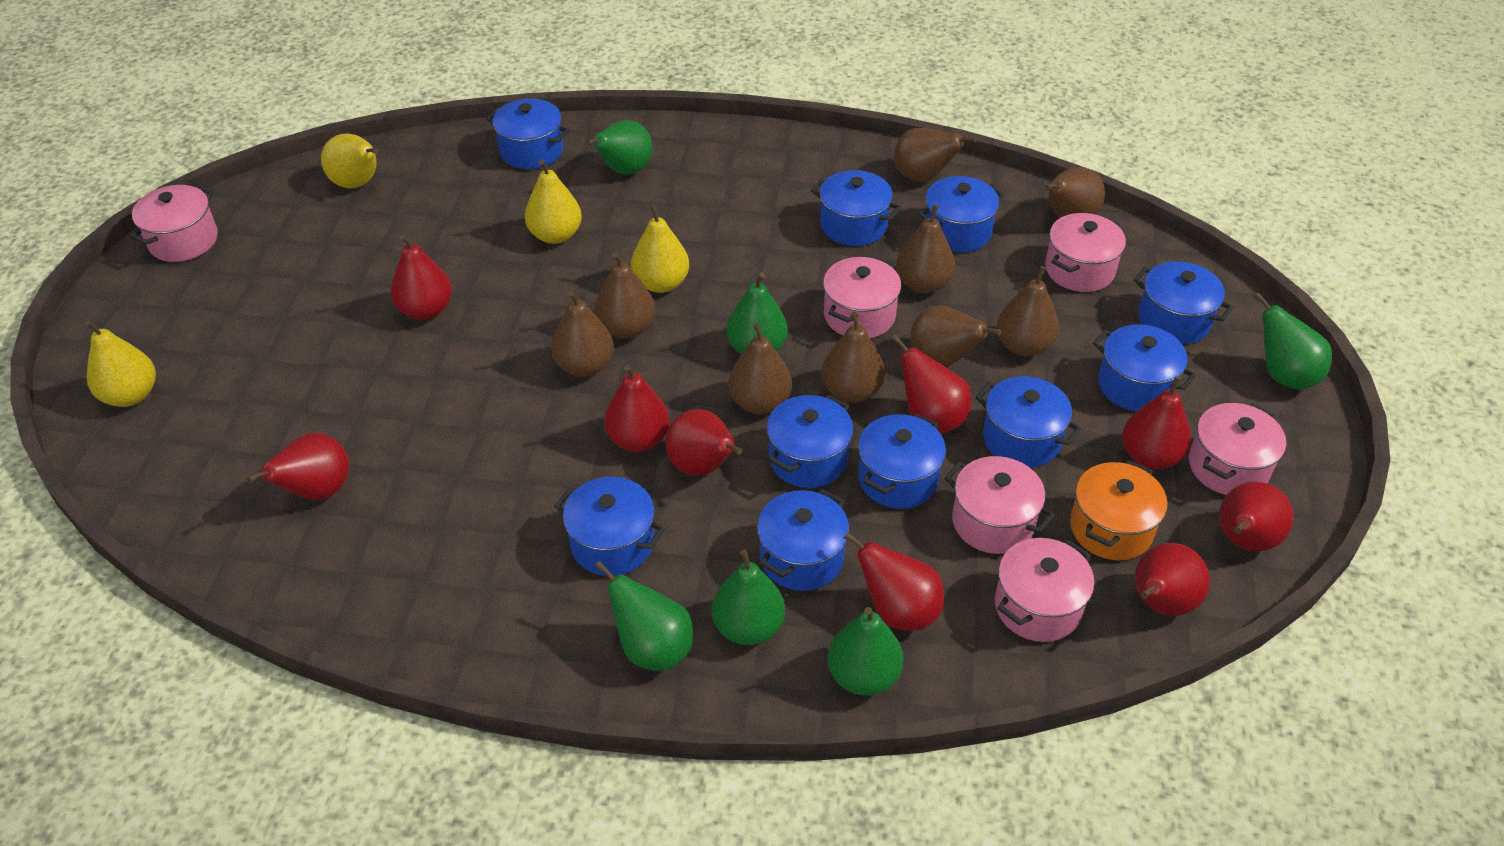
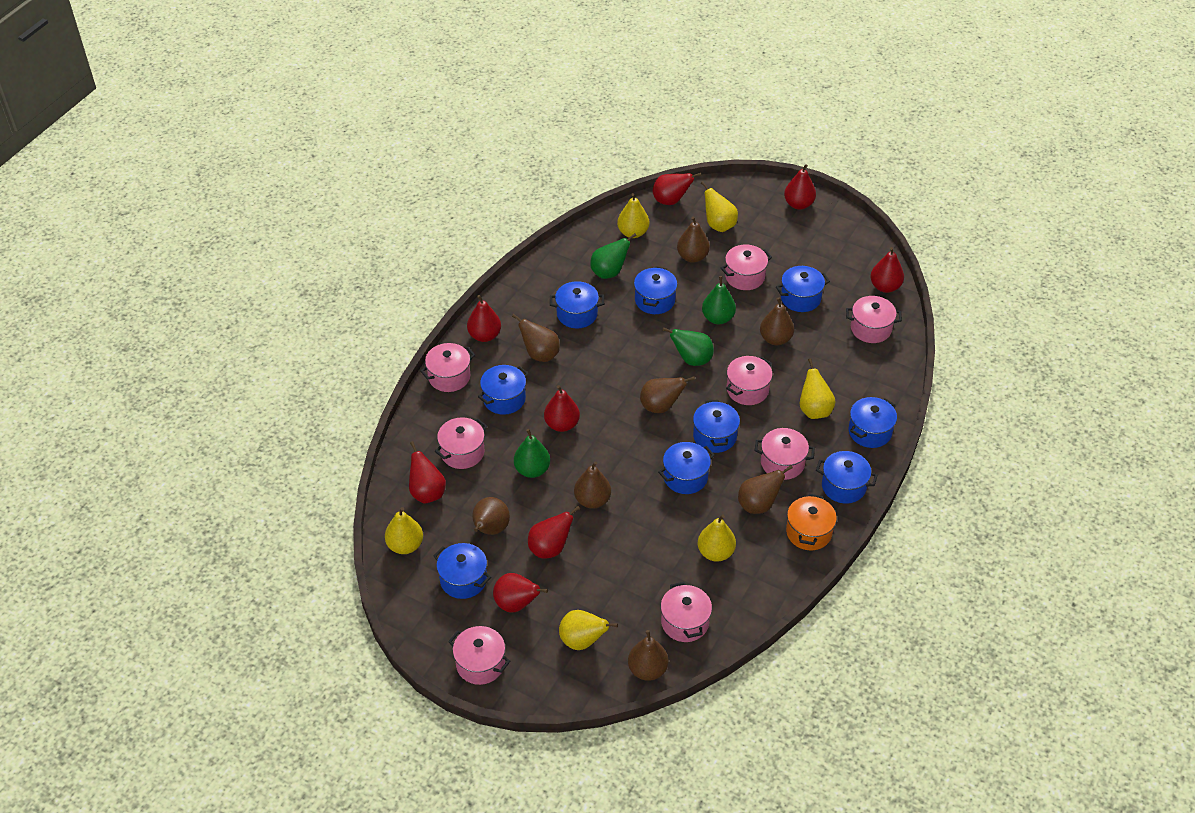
blue pot: [486,98,570,169] [554,477,665,576] [757,489,849,591] [767,395,853,488] [811,170,901,246] [858,413,946,509] [918,176,1004,253] [975,376,1081,468] [1093,324,1196,411] [1133,261,1233,344] = 10 -> [434,543,491,599] [478,365,529,415] [550,281,604,329] [634,266,678,314] [658,442,715,494] [693,400,740,453] [776,266,830,312] [816,451,878,504] [849,397,897,448] = 9
brown pear: [551,291,614,377] [595,252,655,338] [728,323,792,414] [822,312,885,403] [894,128,977,182] [896,204,955,293] [910,305,1002,367] [997,266,1059,357] [1045,167,1105,218] = 9 -> [472,497,510,535] [512,314,560,362] [574,462,611,509] [628,630,669,681] [640,377,695,413] [677,217,710,263] [738,465,793,514] [760,297,794,345] = 8
green pear: [586,120,652,175] [595,561,693,671] [712,549,785,645] [726,272,788,355] [827,607,904,696] [1254,293,1332,390] = 6 -> [514,429,550,478] [590,233,636,279] [662,327,714,366] [702,276,736,324] = 4
pink pot: [130,185,218,262] [823,257,901,338] [945,456,1055,554] [995,538,1095,642] [1045,213,1126,292] [1189,403,1286,495] = 6 -> [420,343,475,392] [435,417,487,469] [448,626,510,685] [660,582,712,642] [721,245,772,290] [726,356,773,405] [754,428,815,480] [846,296,902,343] = 8
red pear: [247,432,350,500] [391,234,452,320] [604,365,670,452] [665,409,743,476] [844,532,944,631] [891,335,971,434] [1122,376,1191,469] [1135,543,1210,616] [1219,481,1294,552] = 9 -> [409,441,446,504] [467,295,501,342] [493,573,548,613] [528,506,580,559] [544,385,580,432] [653,173,702,205] [784,164,816,210] [870,247,904,293] = 8
yellow pear: [85,320,156,407] [321,133,379,189] [525,160,582,244] [631,204,689,293] = 4 -> [385,507,423,554] [559,610,618,650] [617,193,649,238] [698,514,736,562] [701,181,738,232] [800,358,836,419] = 6

